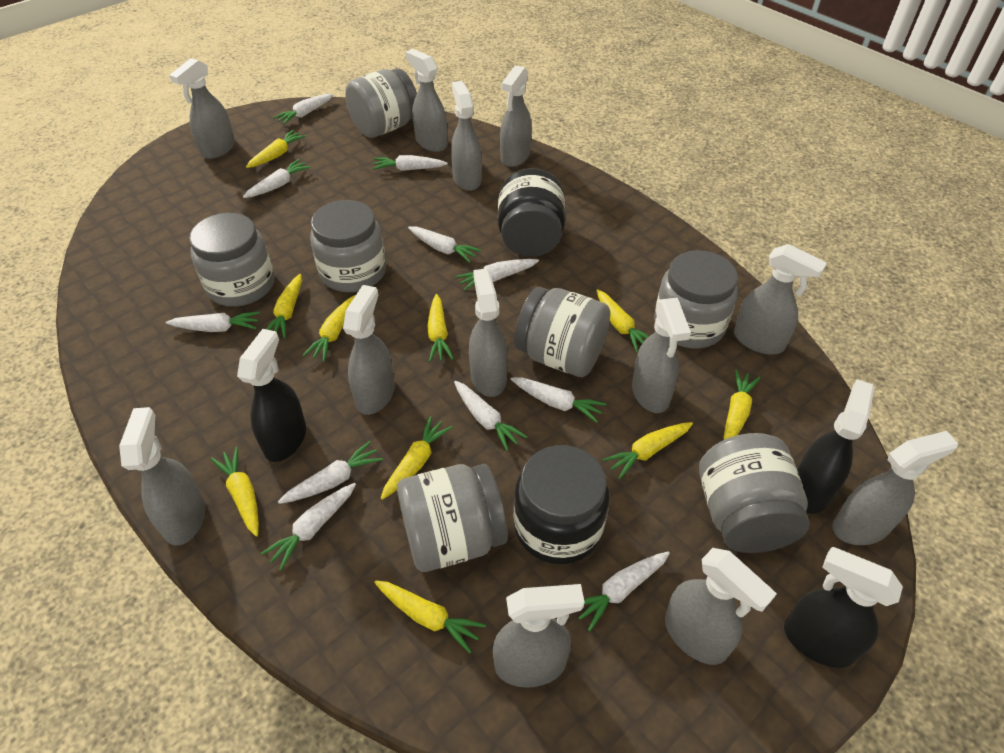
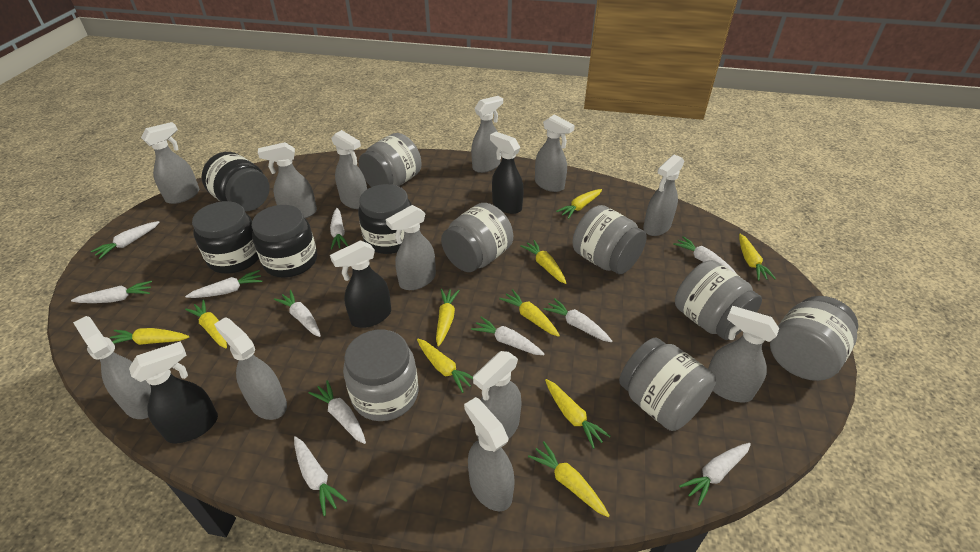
black jar: [498,168,565,257] [514,445,609,564] = 2 -> [192,201,259,274] [202,152,270,211] [252,205,317,278] [358,184,412,254] = 4

